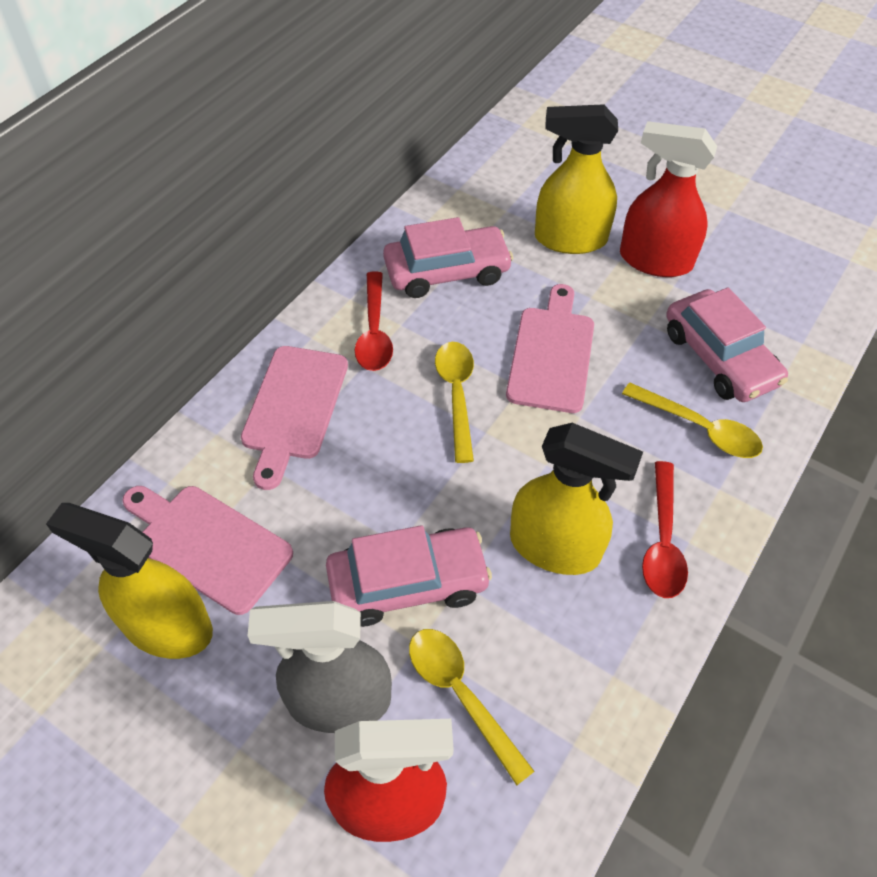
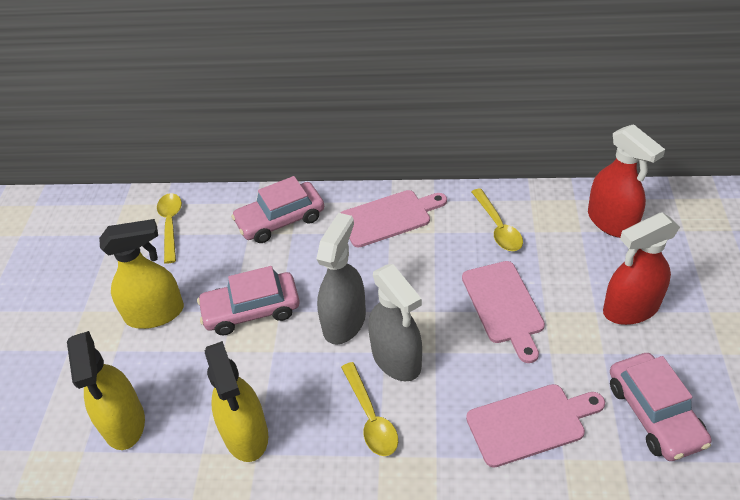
grey spray bottle: [248,601,392,733] = 1 -> [316,213,366,345] [369,264,422,381] = 2
red spoon: [355,271,393,371] [642,461,688,598] = 2 -> none = 0

